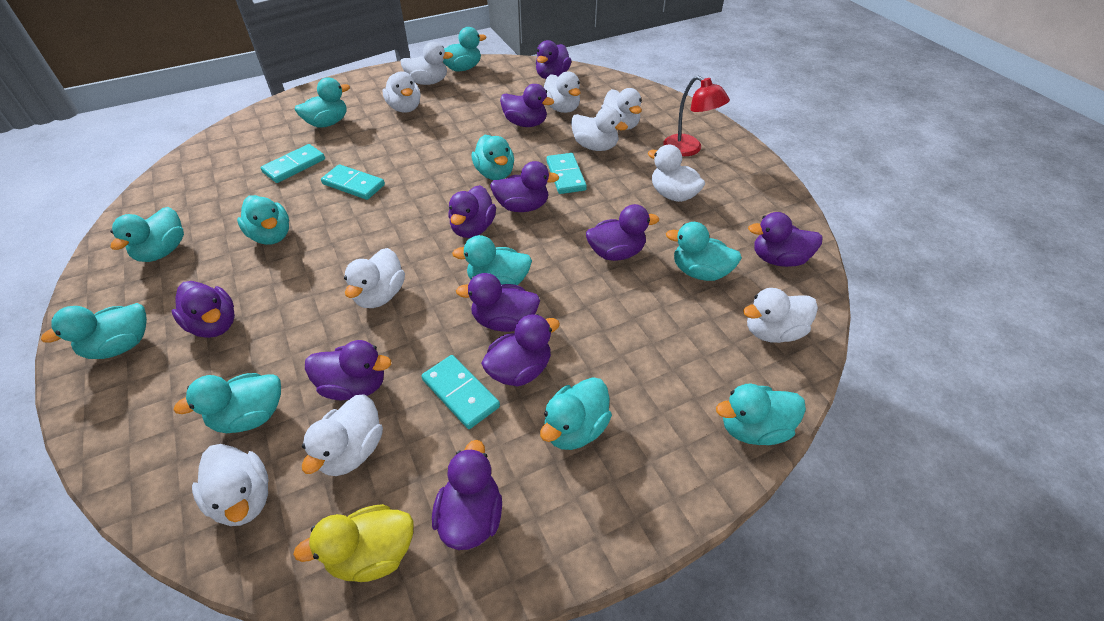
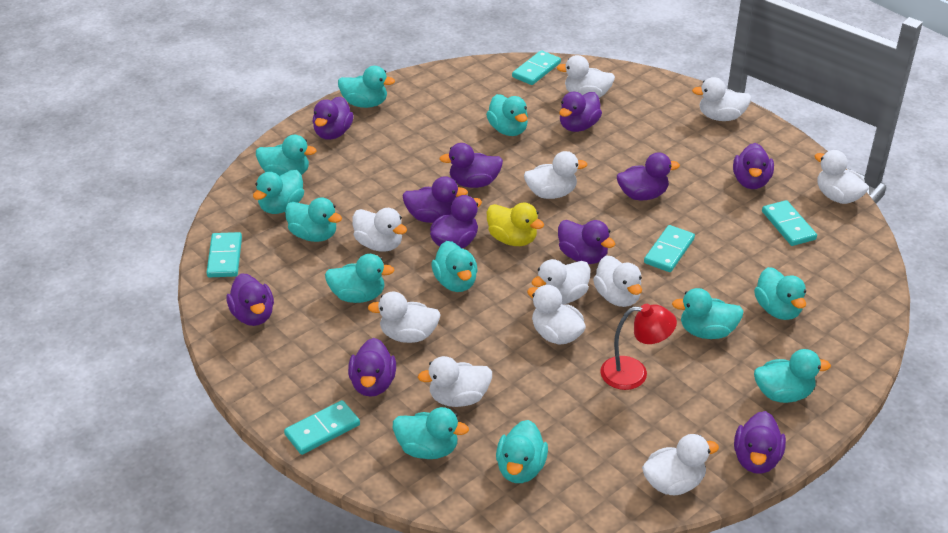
turquoise domino: [261,144,325,183] [321,164,385,200] [422,355,500,429] [546,153,587,194] = 4 -> [206,232,242,277] [284,400,360,455] [512,50,561,85] [644,225,695,272] [762,200,817,246] = 5
turquoise duck: [41,303,147,359] [110,207,184,262] [173,373,281,433] [237,195,289,245] [295,78,350,128] [443,27,487,71] [452,235,532,285] [472,135,514,180] [540,377,612,450] [666,222,742,281] [716,384,806,445] = 11 -> [253,169,304,214] [256,135,317,176] [285,197,342,242] [325,254,395,303] [338,66,395,108] [393,407,469,459] [431,241,478,292] [486,94,528,136] [496,420,548,483] [672,288,744,339] [754,267,806,320] [754,349,831,403] = 12
white duck: [192,444,269,526] [302,394,383,476] [344,248,405,308] [383,71,421,113] [400,42,453,85] [544,72,581,113] [571,107,628,151] [601,88,642,130] [648,145,705,202] [743,288,818,343] = 10 -> [352,208,407,252] [368,292,441,343] [418,356,492,407] [524,151,587,199] [527,285,586,345] [531,259,591,304] [557,55,615,98] [593,255,642,307] [642,434,719,495] [692,77,752,121] [815,150,869,204] = 11

